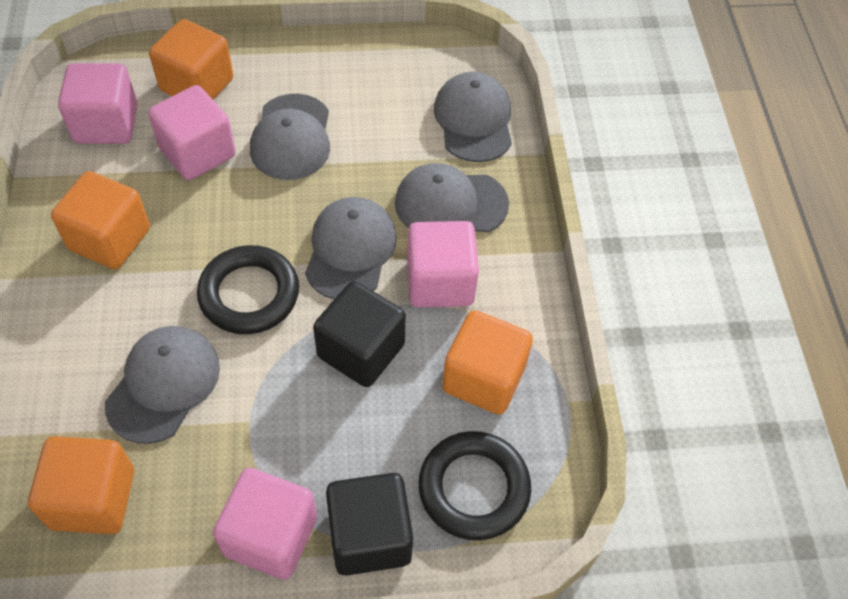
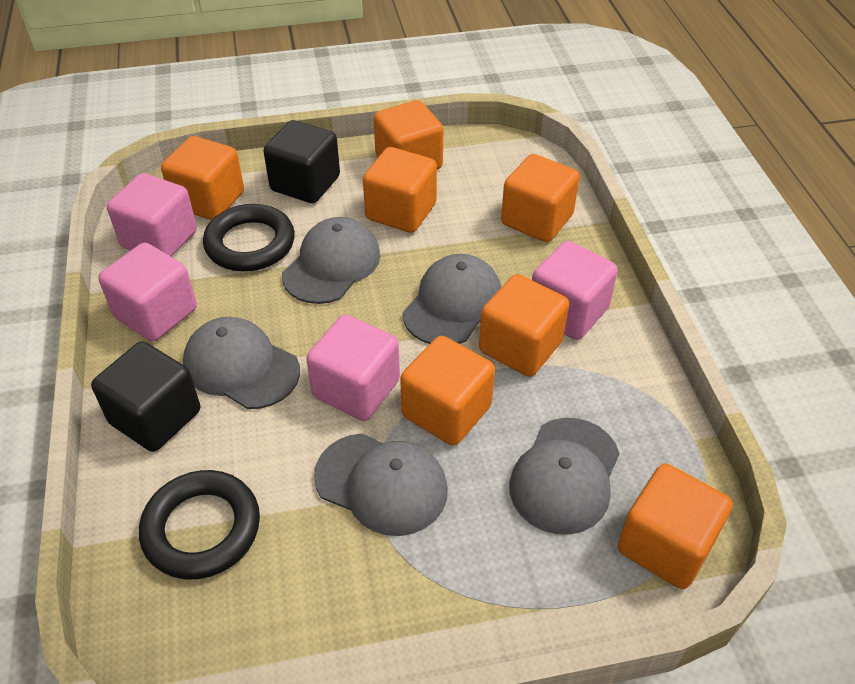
orange cube: [28,436,134,534] [51,171,150,269] [149,19,233,99] [442,310,533,415] = 4 -> [161,136,244,220] [363,147,437,233] [373,100,443,170] [400,336,495,446] [479,274,569,377] [501,154,580,242] [618,463,732,589] = 7

